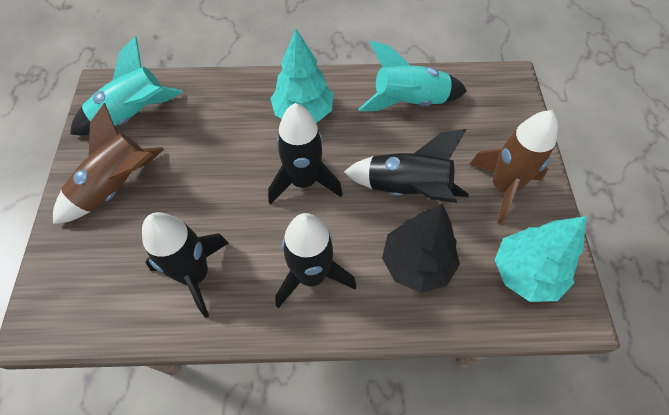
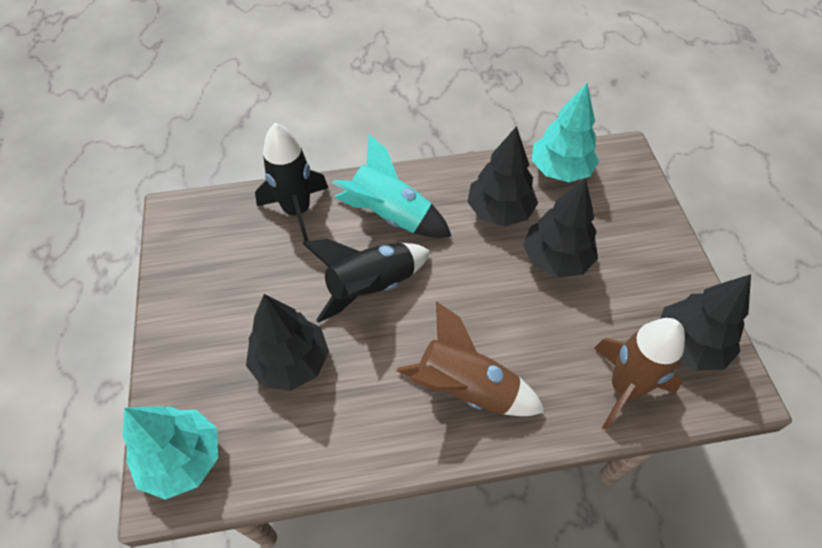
black rocket: [142,212,228,318] [268,103,343,205] [275,213,356,308] [344,129,469,203] = 4 -> [255,123,328,242] [302,239,430,323] = 2
black tree: [382,204,460,293] = 1 -> [246,294,329,391] [468,126,538,227] [523,178,598,278] [660,274,751,371] = 4
turquoise rocket: [70,36,183,135] [358,40,467,111] = 2 -> [332,135,451,238] = 1

